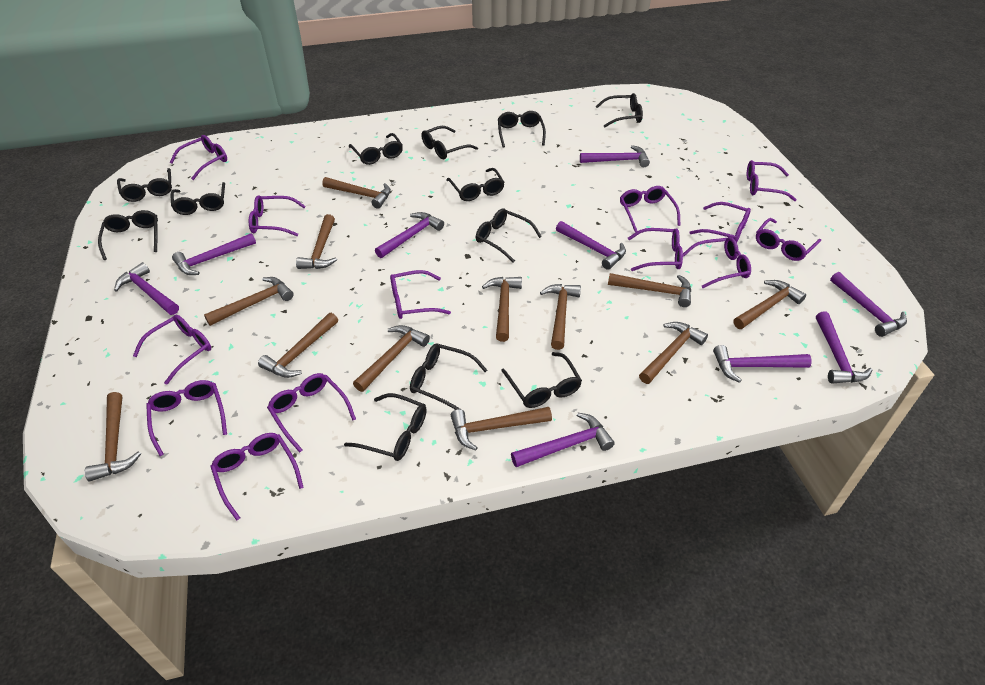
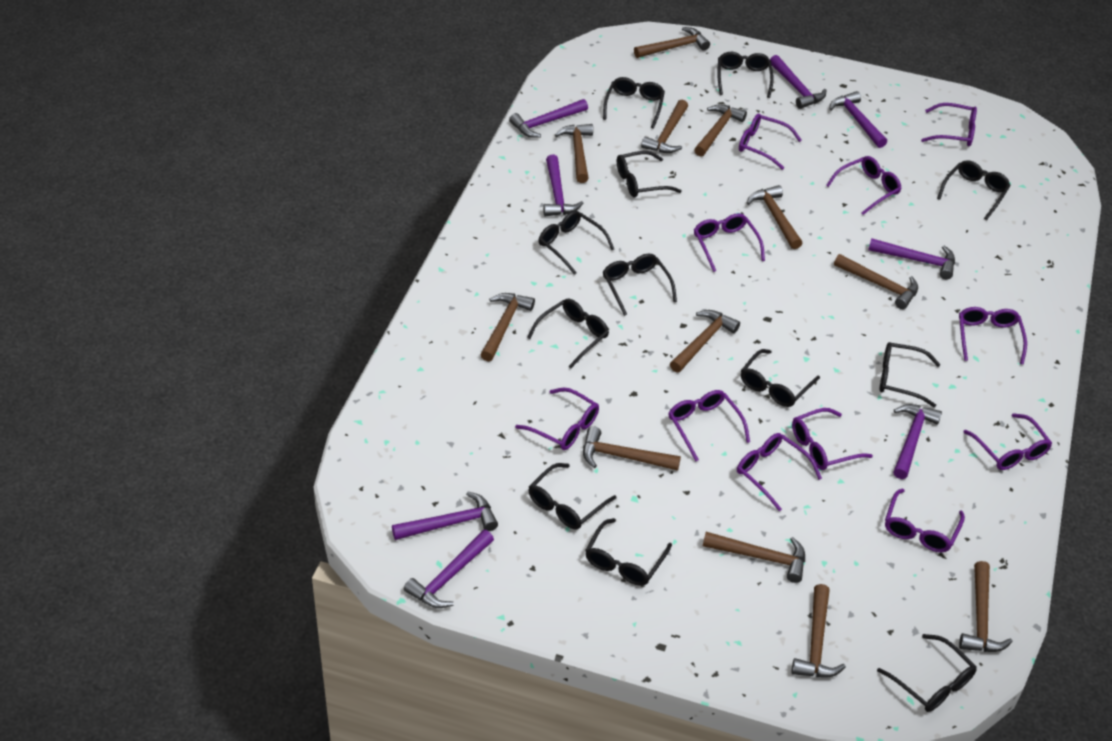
purple glasses: [133,315,211,385] [146,380,227,456] [170,135,227,180] [210,433,304,521] [249,195,306,236] [267,373,356,453] [390,270,451,319] [620,186,681,233] [628,228,683,271] [683,237,751,288] [689,202,751,242] [747,160,797,201] [756,218,821,261] = 13 -> [515,388,599,450] [668,390,750,462] [694,213,765,272] [737,433,822,511] [739,114,802,170] [792,408,873,470] [826,156,902,215] [885,489,965,552] [921,103,977,146] [959,307,1027,364] [963,413,1052,470] = 11
purple hammer: [114,262,179,315] [172,233,256,275] [375,212,444,258] [511,413,615,467] [556,221,626,270] [580,145,650,167] [713,345,812,383] [816,312,873,384] [830,272,907,337] = 9 -> [392,492,498,540] [404,530,494,608] [509,99,588,138] [543,155,584,217] [770,55,826,109] [829,91,887,148] [868,238,955,280] [893,404,942,479] = 8

